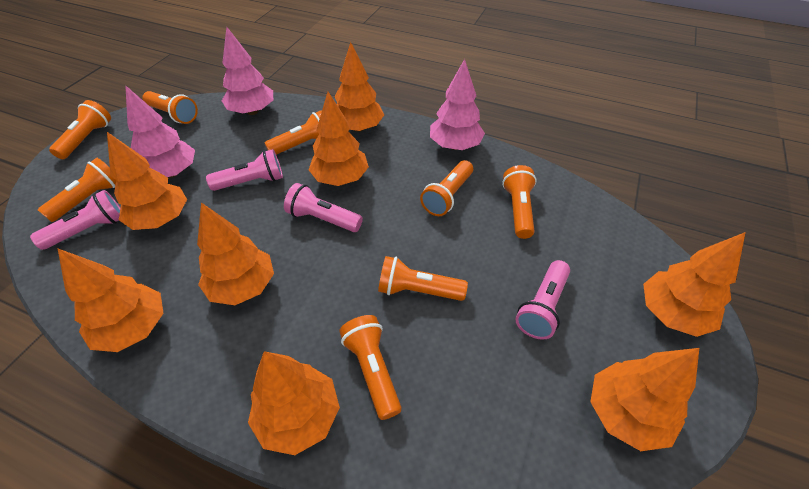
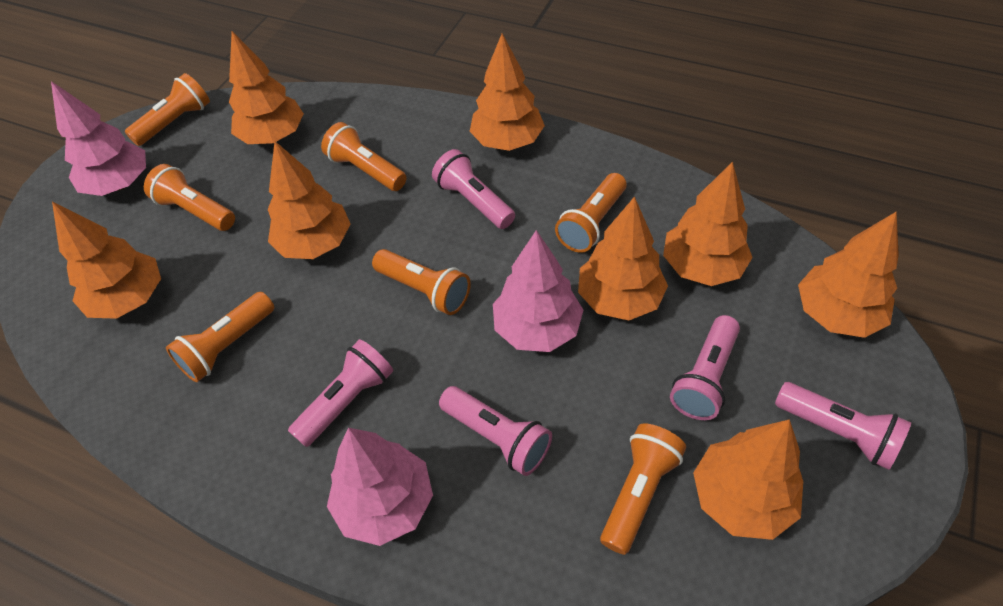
orange flashlight: [38,158,116,222] [49,100,111,159] [142,91,198,124] [265,110,322,155] [339,315,402,420] [378,256,468,301] [420,160,473,216] [502,165,537,239] = 8 -> [125,73,210,146] [144,164,235,231] [166,292,274,382] [321,122,406,191] [372,249,471,315] [555,173,626,253] [600,423,686,555] = 7
pink flashlight: [30,190,120,250] [206,149,283,191] [284,183,363,232] [515,260,570,340] = 4 -> [288,339,393,447] [432,149,515,229] [439,386,552,476] [670,315,740,420] [775,382,911,470] = 5

